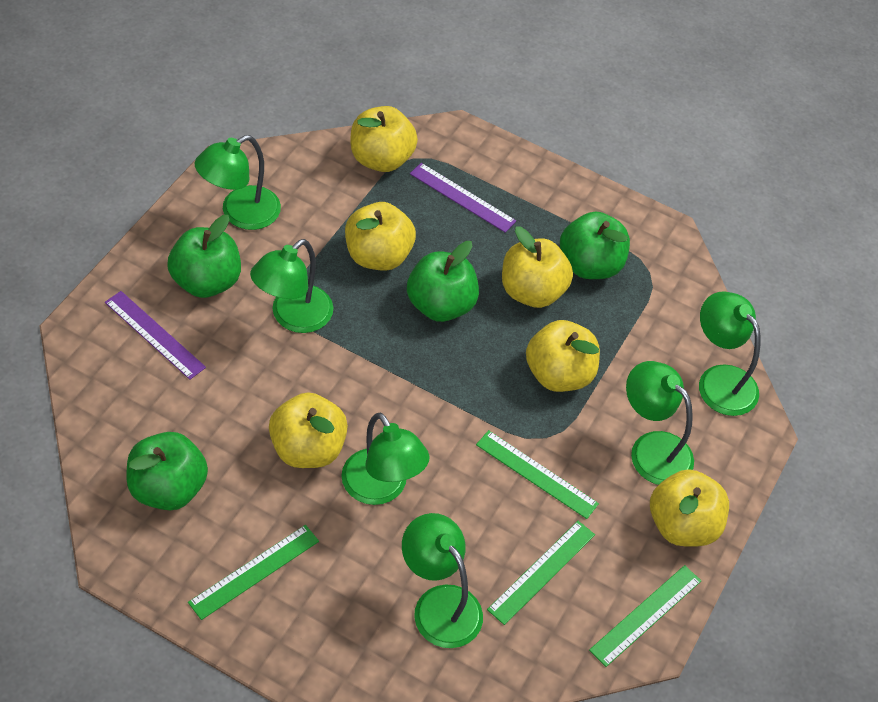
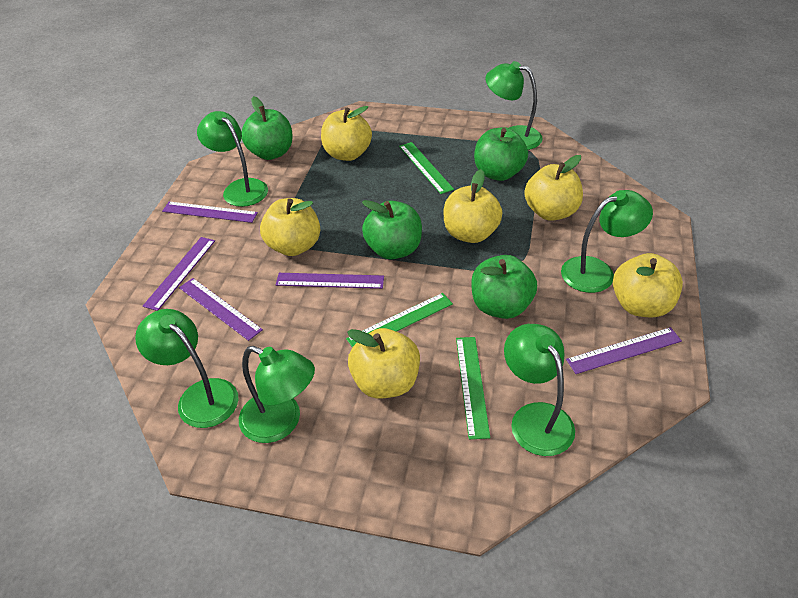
green ruler: [188,525,319,620] [476,430,599,519] [487,521,595,625] [589,565,701,667] = 4 -> [346,293,453,348] [399,142,454,194] [456,337,490,439] = 3
purple ruler: [105,291,206,380] [410,163,516,233] = 2 -> [143,237,215,311] [162,202,258,223] [179,278,263,341] [276,273,384,289] [566,327,682,374] = 5

